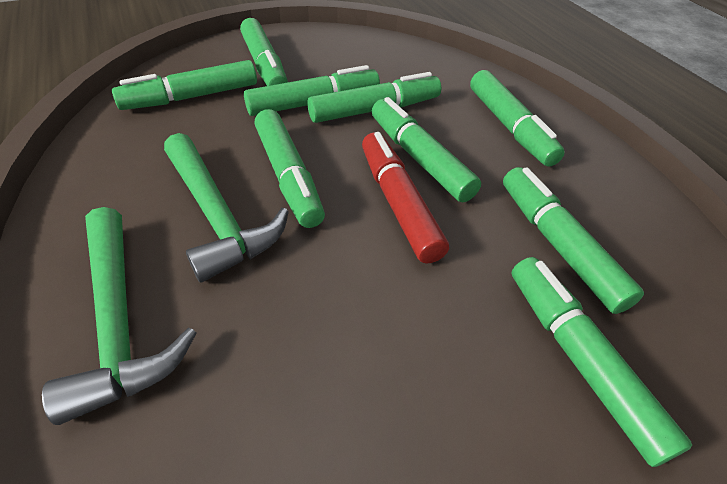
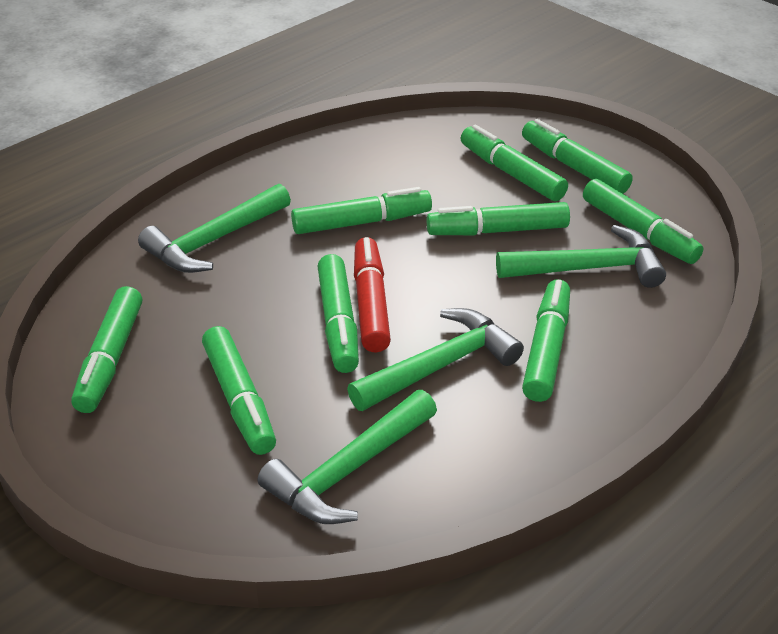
green hammer: [42,207,196,425] [164,133,289,283] = 2 -> [138,184,291,273] [258,390,437,524] [347,308,524,411] [496,225,666,288] = 4

